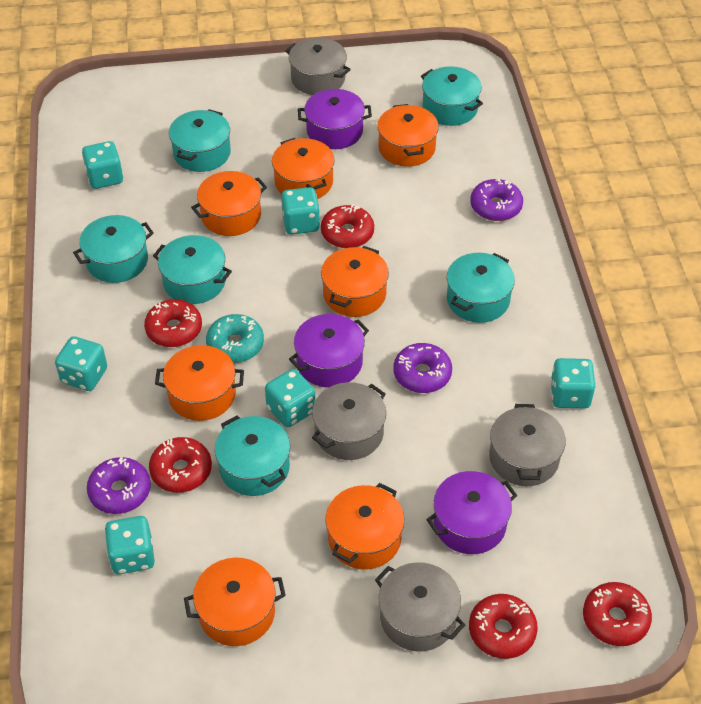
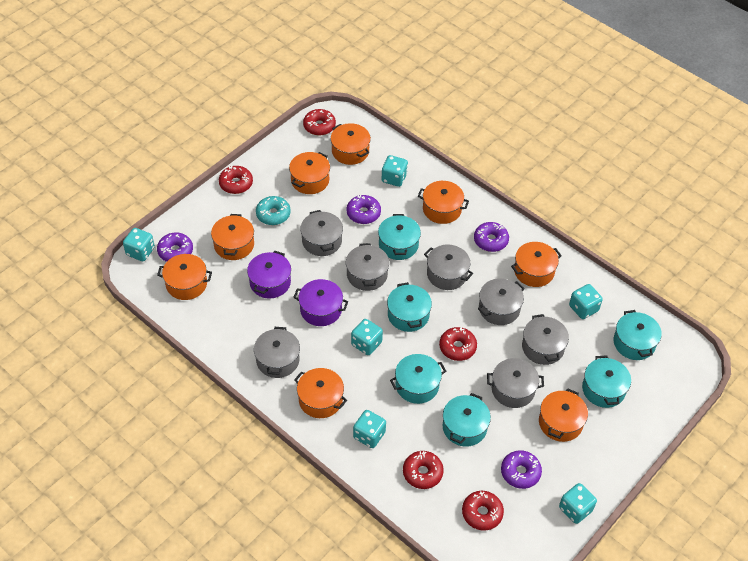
grey pot: [285,38,351,95] [312,382,386,460] [375,562,465,652] [489,404,566,486] = 4 -> [254,327,300,378] [300,210,343,256] [346,243,389,291] [424,245,473,290] [478,278,525,325] [487,358,544,408] [522,314,569,365] = 7
orange pot: [155,345,244,421] [184,558,286,646] [191,171,267,236] [272,138,335,199] [321,246,389,317] [326,483,404,570] [377,104,439,167] = 7 -> [157,254,212,300] [211,214,254,260] [289,152,330,194] [294,368,347,418] [331,123,371,165] [418,181,469,224] [511,242,562,287] [539,388,588,442] = 8
purple donut: [87,457,151,514] [393,343,452,393] [470,179,523,221] = 3 -> [157,232,193,262] [346,195,381,224] [474,222,509,252] [501,450,542,489] = 4
purple pot: [289,314,369,387] [298,89,372,149] [426,471,518,554] = 3 -> [247,251,291,298] [293,279,348,326] = 2

